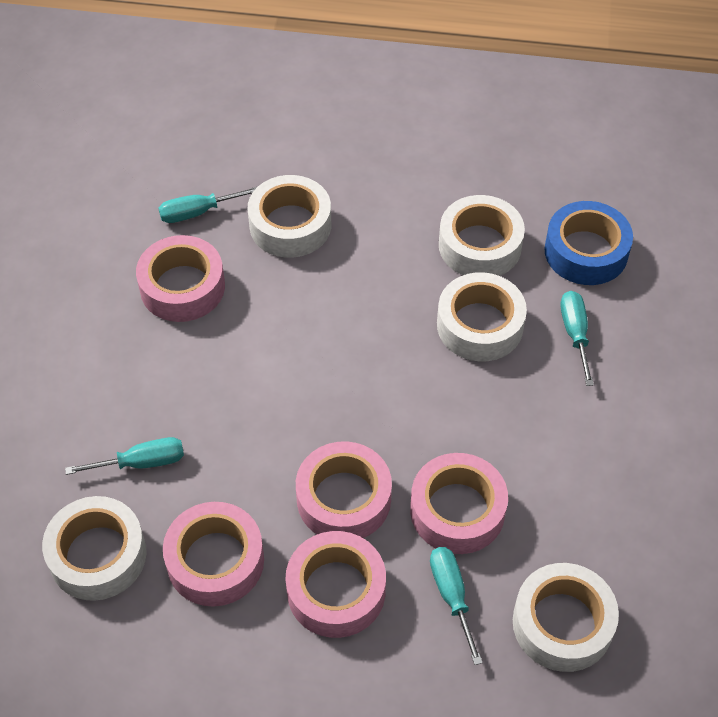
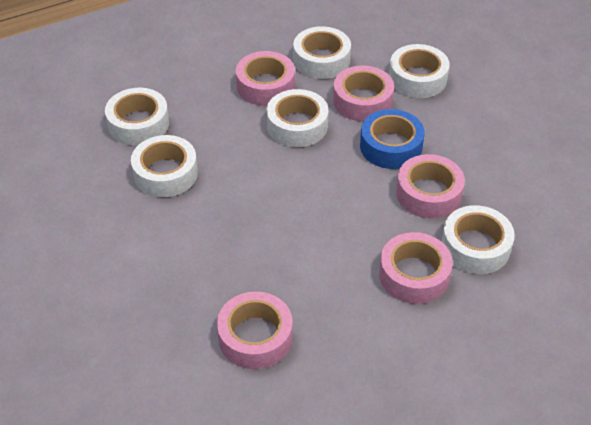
turquoise screwdriver: [65,437,184,475] [158,187,257,223] [430,547,483,665] [561,291,594,386] = 4 -> none = 0
white tape: [42,496,147,601] [248,175,331,258] [437,272,527,361] [439,195,525,276] [513,563,619,672] = 5 -> [105,88,169,146] [131,135,198,197] [267,89,329,147] [293,26,351,79] [389,44,450,98] [442,205,515,274] = 6

